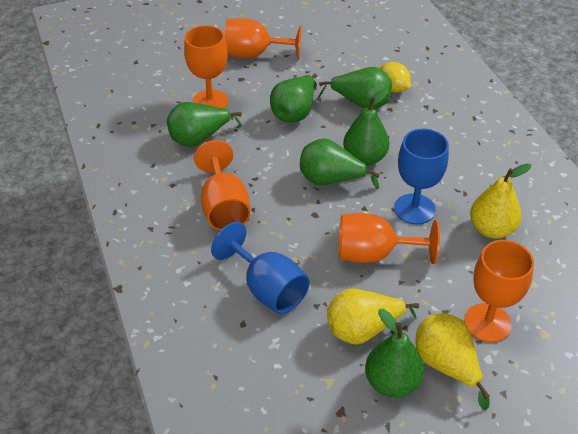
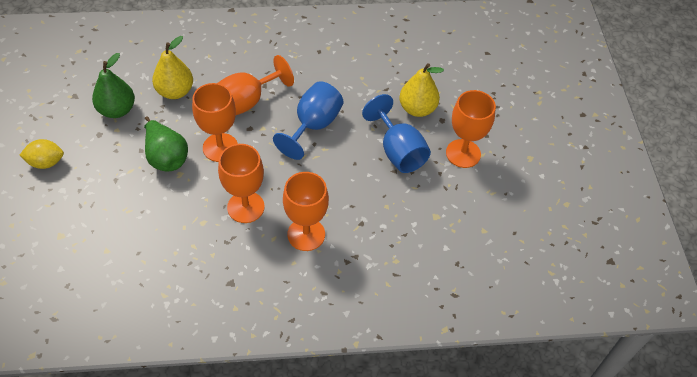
green pear: [167,102,242,147] [270,74,317,122] [300,138,380,189] [318,67,392,109] [343,88,390,166] [365,309,424,398] = 6 -> [92,53,135,118] [144,116,188,172] = 2
yellow pear: [327,288,419,345] [415,313,490,410] [470,163,531,239] = 3 -> [152,36,193,99] [399,63,444,117] = 2

